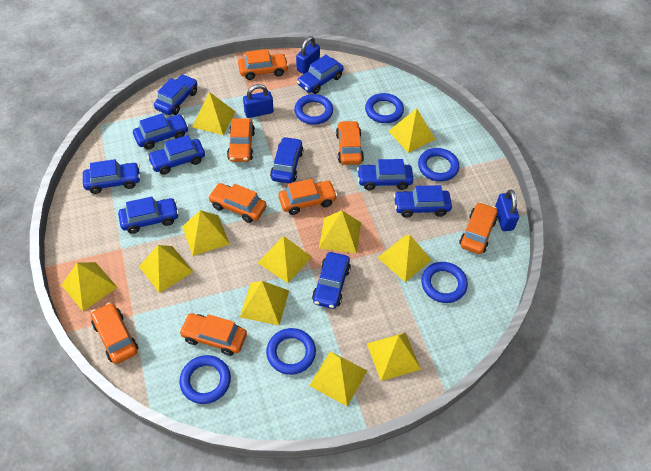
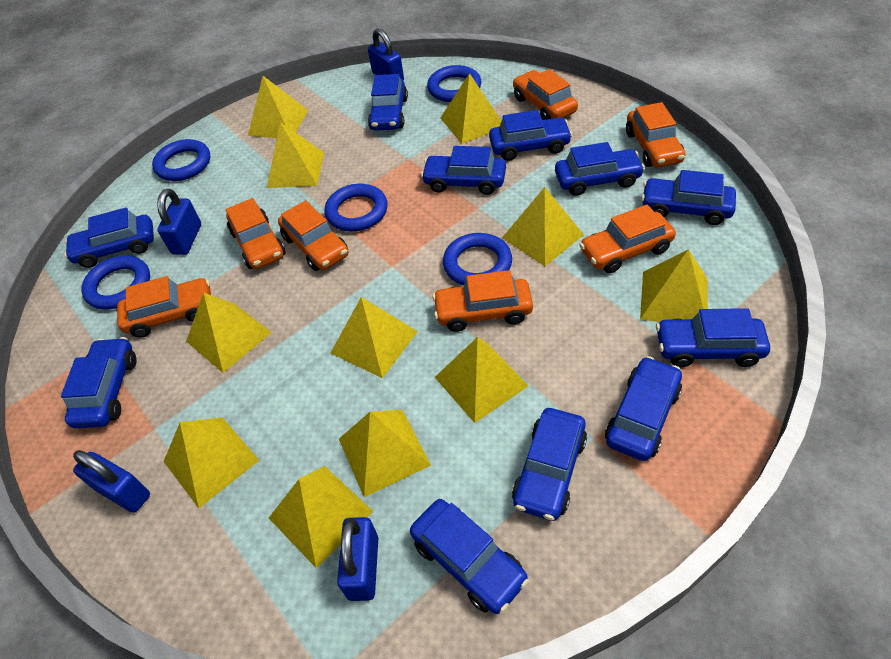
blue car: [83,159,140,194] [118,197,179,234] [133,113,189,150] [147,135,205,174] [154,74,197,115] [270,137,304,183] [297,55,344,94] [312,252,351,309] [357,159,414,190] [394,185,452,218] = 10 -> [61,337,137,428] [64,208,154,268] [368,74,408,130] [410,499,529,614] [421,146,506,195] [489,110,572,161] [512,408,587,521] [555,142,645,196] [605,356,682,461] [641,170,736,225] [656,308,770,367] = 11
blue padlock: [243,84,273,118] [296,36,320,74] [495,190,519,231] = 3 -> [73,450,150,513] [157,189,201,255] [337,517,378,601] [368,28,404,81] = 4
blue ring: [179,355,231,404] [266,328,316,375] [294,94,333,125] [365,93,404,123] [418,148,459,182] [421,262,468,303] = 6 -> [81,256,150,310] [152,139,210,181] [325,184,388,231] [427,65,481,102] [443,233,512,286] = 5
orange car: [91,302,138,364] [179,313,247,356] [208,183,267,223] [227,118,255,162] [238,49,289,80] [278,179,337,215] [336,120,364,165] [459,202,498,254] = 8 -> [117,276,211,338] [226,198,285,269] [278,200,348,271] [432,270,533,332] [513,69,578,120] [579,205,676,273] [626,102,685,167] = 7

